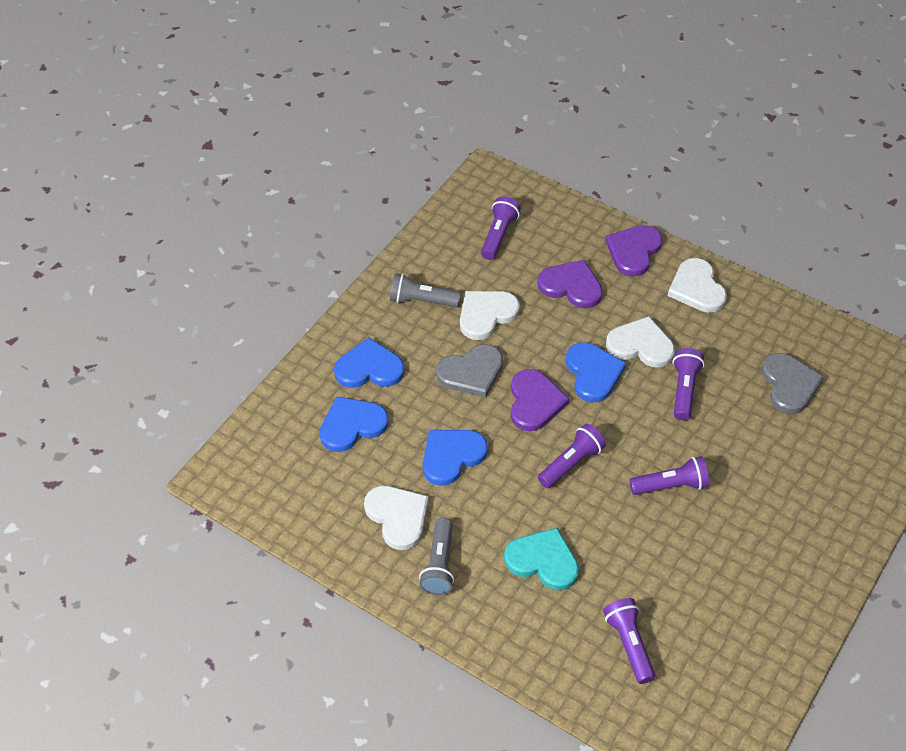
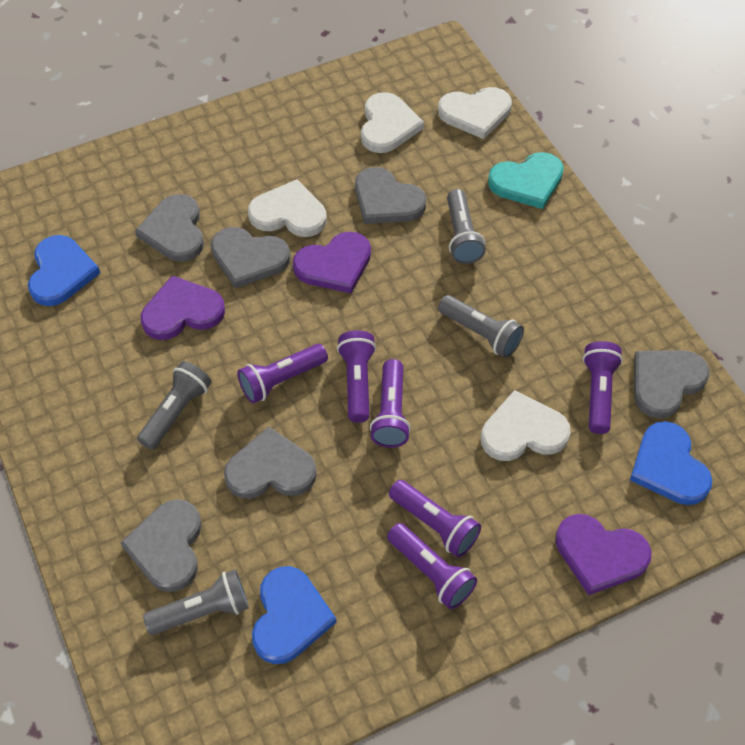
blue heart: [319,396,389,452] [334,338,404,388] [423,430,488,486] [566,342,626,402] = 4 -> [28,235,100,306] [252,566,337,664] [630,421,712,505] = 3
grey flashlight: [390,273,461,307] [419,518,454,595] = 2 -> [137,361,212,450] [143,570,249,635] [438,295,524,358] [447,189,486,264] = 4
grey heart: [436,344,503,397] [762,353,824,414] = 2 -> [120,499,202,592] [135,194,204,262] [211,227,291,288] [224,427,317,499] [355,167,426,224] [634,350,710,418] = 6
purple flashlight: [481,196,521,260] [538,424,606,488] [603,598,655,684] [630,456,709,495] [673,348,705,421] = 5 -> [237,344,328,403] [337,330,376,423] [370,359,411,448] [387,523,477,609] [389,480,481,557] [583,341,623,434] = 6

